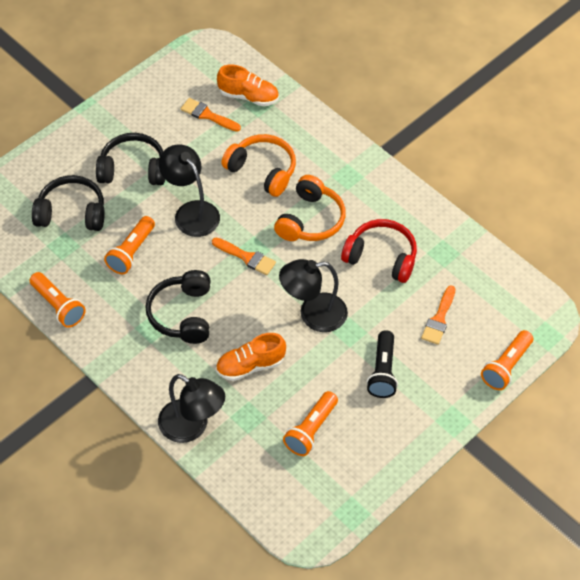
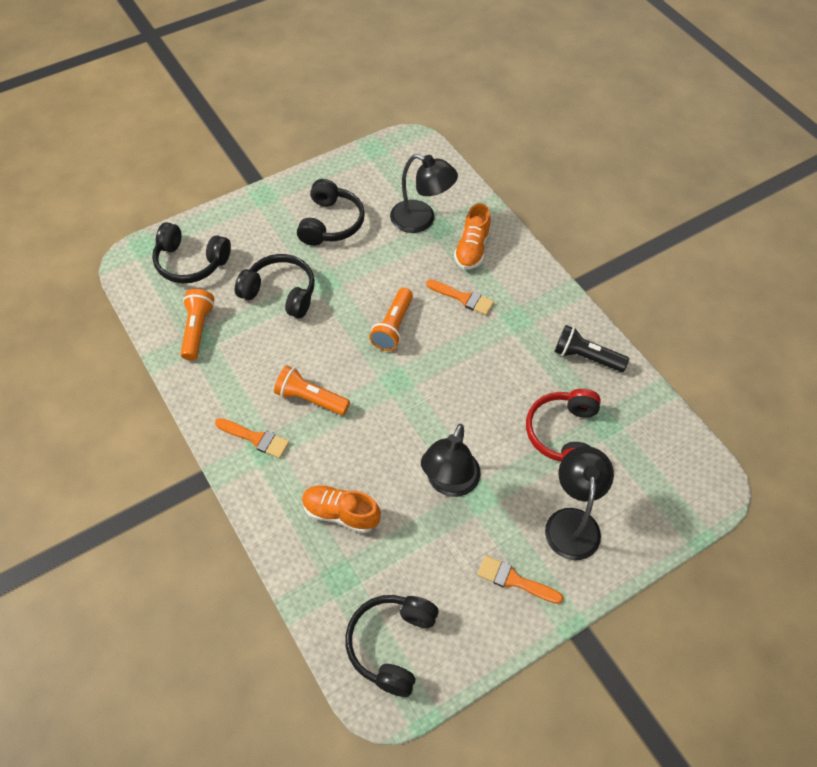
black headphones: [32,175,105,231] [96,133,165,185] [145,270,210,344] = 3 -> [152,222,231,284] [235,254,315,318] [297,179,365,246] [345,595,439,697] = 4
orange flashlight: [30,272,86,328] [104,216,155,274] [283,391,338,456] [481,330,533,390] = 4 -> [180,289,214,360] [274,366,350,415] [369,288,413,351] = 3
orange headphones: [221,134,296,197] [274,175,346,241] = 2 -> none = 0

